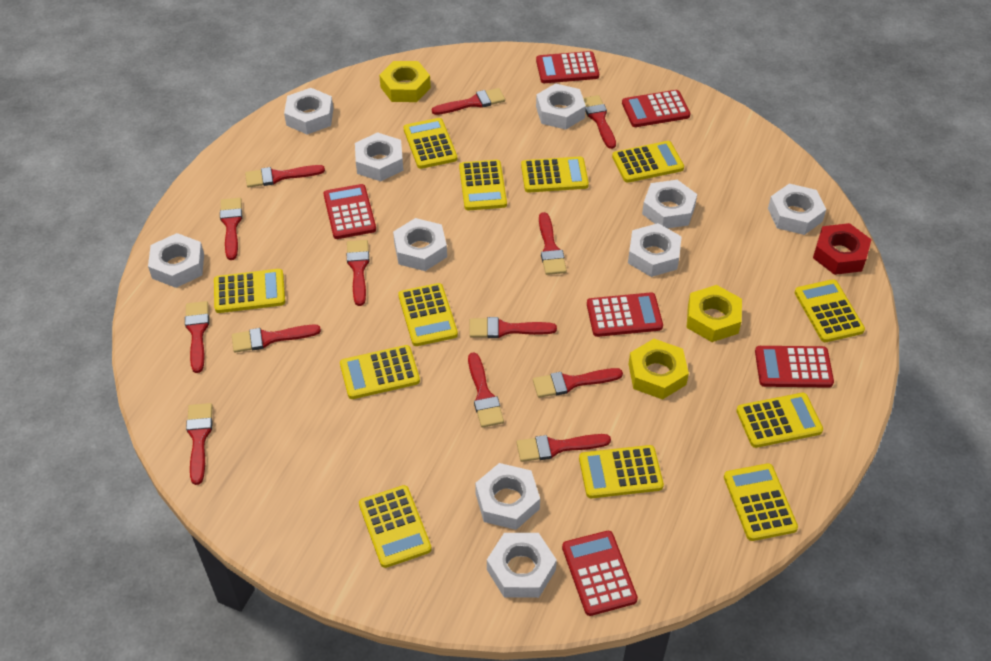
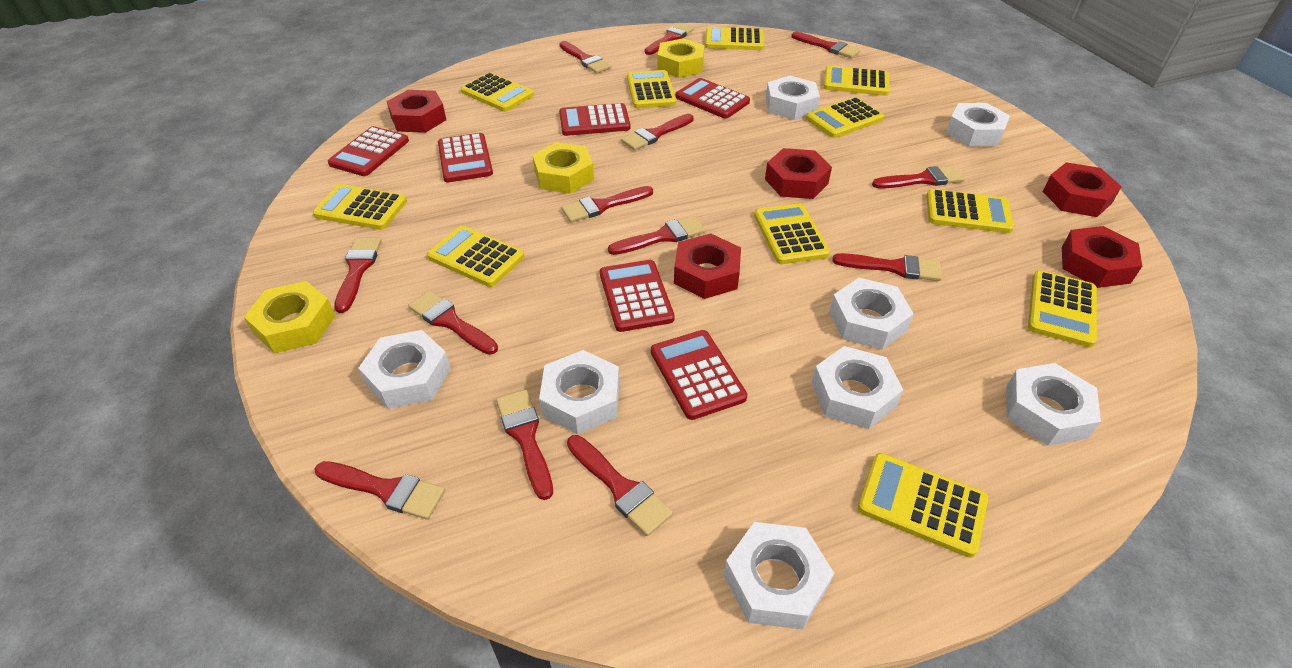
red nut: [813,223,872,275] = 1 -> [386,90,446,133] [674,234,741,299] [765,148,832,199] [1043,162,1122,217] [1062,226,1142,288] = 5
white nut: [148,233,204,288] [284,88,333,135] [355,132,404,181] [393,218,447,271] [475,463,540,530] [487,533,557,598] [536,83,586,130] [628,223,682,277] [642,180,697,228] [768,184,826,235] = 10 -> [358,330,451,409] [539,350,619,434] [724,522,834,630] [766,76,820,120] [811,346,903,429] [829,278,914,350] [946,103,1010,146] [1006,363,1101,446] = 8
yellow calculator: [214,269,285,313] [340,345,420,399] [359,485,432,568] [398,283,458,346] [404,118,457,169] [459,160,507,210] [521,157,589,193] [579,445,664,498] [612,141,684,183] [724,463,798,541] [736,393,823,448] [794,279,865,342] = 12 -> [313,184,407,230] [427,226,525,287] [461,72,534,112] [627,70,676,108] [705,27,764,50] [754,204,830,264] [806,97,884,138] [824,66,889,96] [858,453,988,558] [926,189,1014,233] [1028,270,1097,347] = 11

